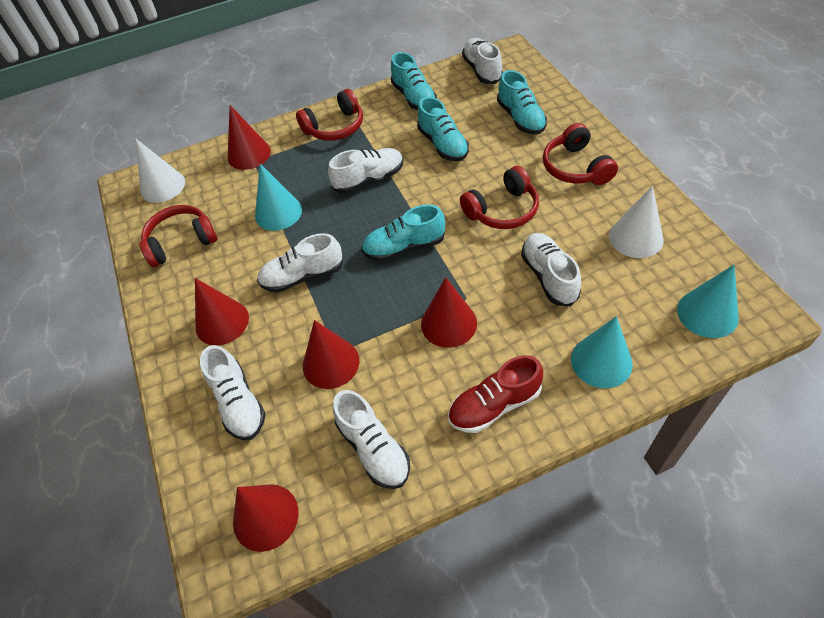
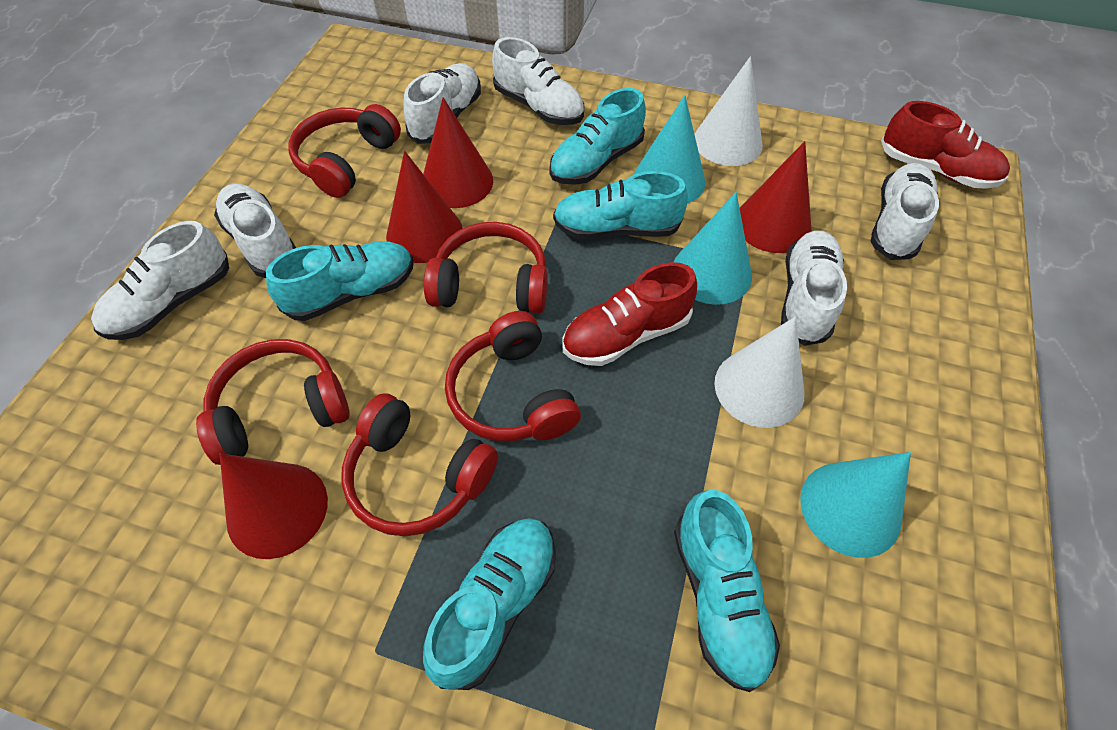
red cone: [195,278,249,345] [228,105,271,170] [233,484,298,552] [303,320,359,389] [421,277,477,348] = 5 -> [220,453,328,559] [386,151,463,263] [423,97,493,208] [740,141,811,253] = 4
red headphones: [139,205,218,267] [296,89,363,141] [460,166,539,229] [543,123,618,185] = 4 -> [196,339,349,465] [288,104,401,198] [341,393,498,536] [424,222,548,314] [445,311,581,441] = 5
red shoe: [448,355,543,433] = 1 -> [562,262,697,366] [881,101,1010,189] = 2
turquoise shoe: [361,205,445,261] [391,52,437,110] [417,97,469,161] [497,70,547,134] = 4 -> [266,241,414,321] [423,518,556,690] [549,88,646,185] [553,171,688,239] [674,490,780,692] = 5

